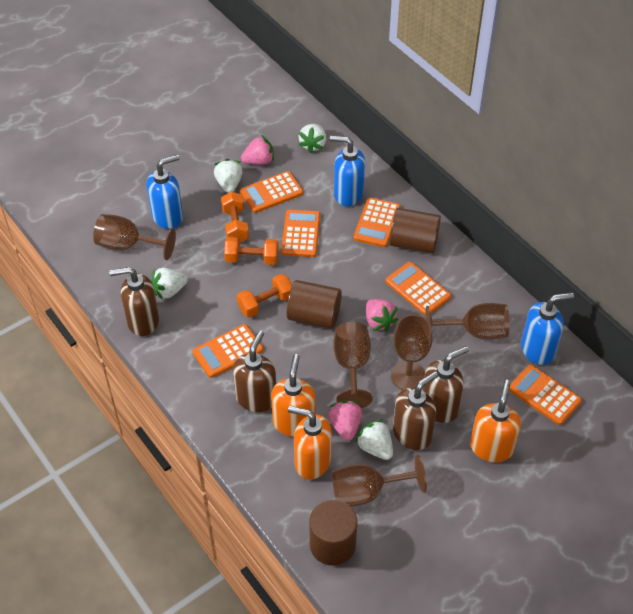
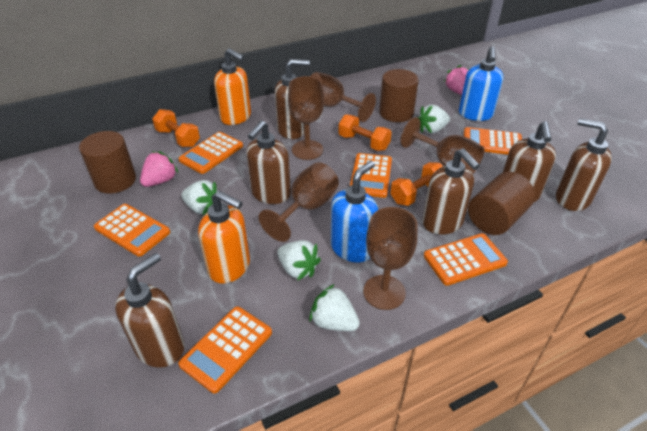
blue soap dispenser: [146,154,183,229] [330,136,365,206] [521,292,574,365] = 3 -> [331,161,378,262] [459,46,504,121] = 2
brown soap dispenser: [109,267,159,336] [233,330,276,412] [393,371,438,450] [423,346,469,423] = 4 -> [115,253,185,368] [246,121,291,204] [274,59,310,139] [422,148,480,235] [502,121,556,202] [556,118,612,211] = 6
orange soap dispenser: [271,354,316,437] [288,406,332,480] [470,380,521,462] = 3 -> [198,191,250,284] [214,48,251,125] = 2
pink strawberry: [241,135,274,165] [328,400,362,441] [366,299,399,332] = 3 -> [140,151,178,187] [444,65,469,95] = 2

